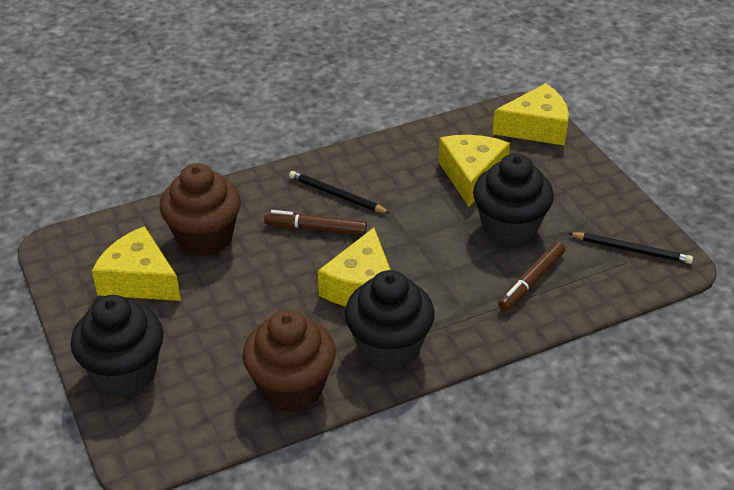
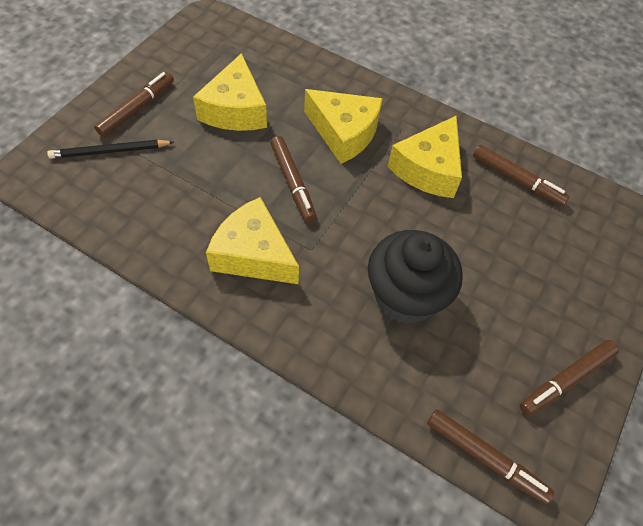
black cupcake: [71,295,164,397] [345,270,435,371] [473,154,554,246] = 3 -> [368,230,463,324] = 1
black pencil: [289,171,390,213] [568,233,693,264] = 2 -> [47,140,174,159] = 1
brown cupcake: [160,163,241,256] [242,309,336,412] = 2 -> none = 0
brown marker: [264,210,367,235] [498,241,565,311] = 2 -> [94,72,174,137] [270,136,317,222] [427,409,554,504] [473,145,570,206] [520,340,619,416] = 5

